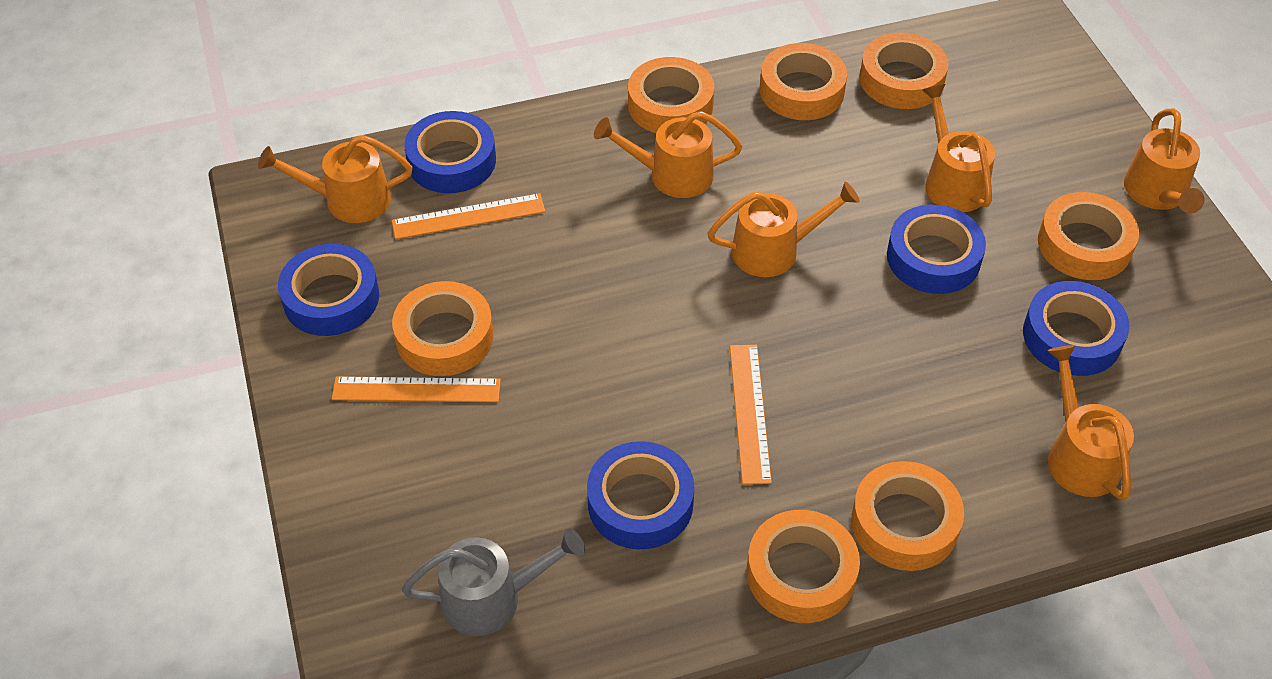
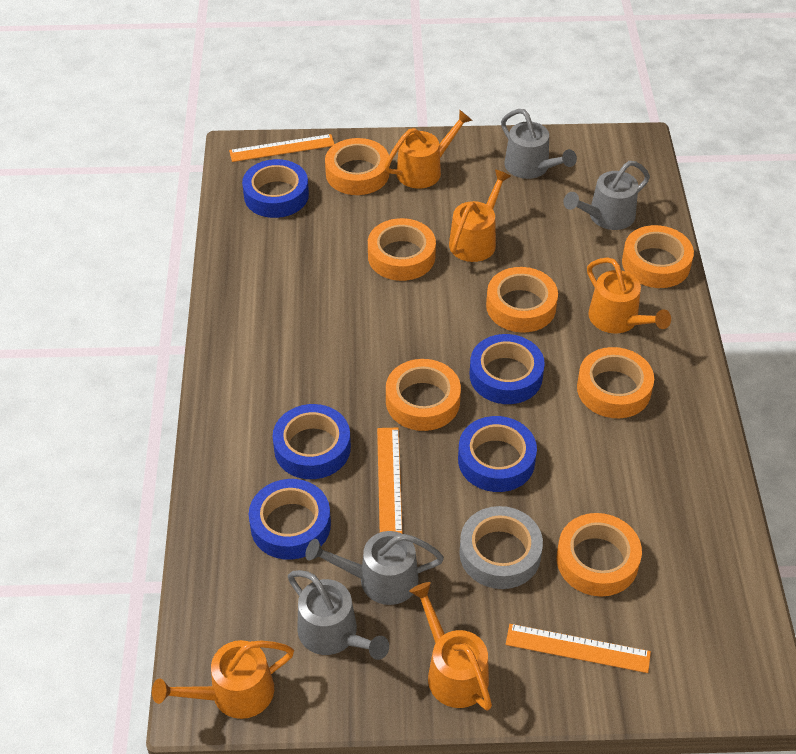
grey tape: none = 0 -> [459,506,543,589] = 1
grey watering can: [402,528,585,636] = 1 -> [288,570,389,660] [305,531,444,605] [501,109,577,179] [563,161,650,230] = 4
orange watering can: [258,135,413,223] [594,111,742,198] [708,182,860,277] [922,84,995,212] [1047,345,1134,500] [1124,109,1205,214] = 6 -> [152,640,294,719] [384,110,473,189] [409,582,492,711] [449,169,511,262] [587,257,671,333] = 5

